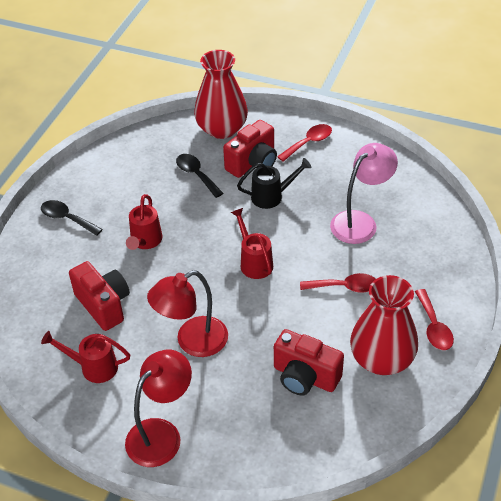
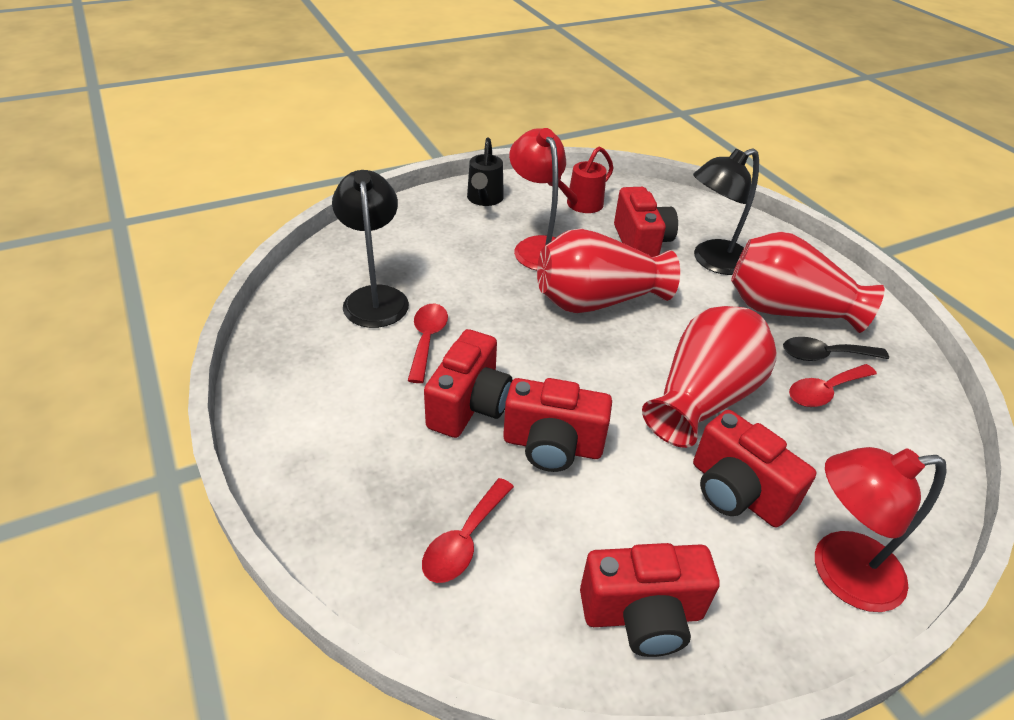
black lamp: none = 0 -> [332,170,409,328] [693,148,759,275] = 2
black spoon: [41,200,103,236] [176,154,223,198] = 2 -> [783,337,889,361] = 1
pink lamp: [330,143,398,244] = 1 -> none = 0
red camera: [69,261,130,331] [223,120,277,178] [274,329,344,395] = 3 -> [424,329,513,438] [503,378,612,472] [580,543,720,657] [614,187,678,257] [693,410,816,527] = 5
red vase: [194,50,248,139] [350,275,418,375] = 2 -> [537,228,680,313] [642,306,777,448] [731,231,884,333] = 3
red watering can: [41,331,130,383] [126,194,163,250] [231,208,273,279] = 3 -> [548,147,613,213] = 1

